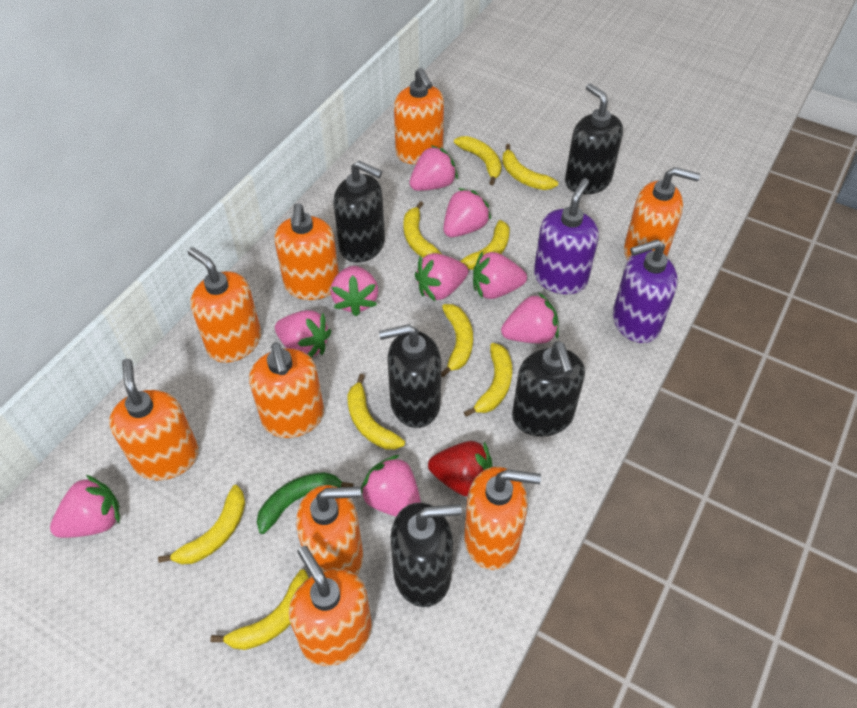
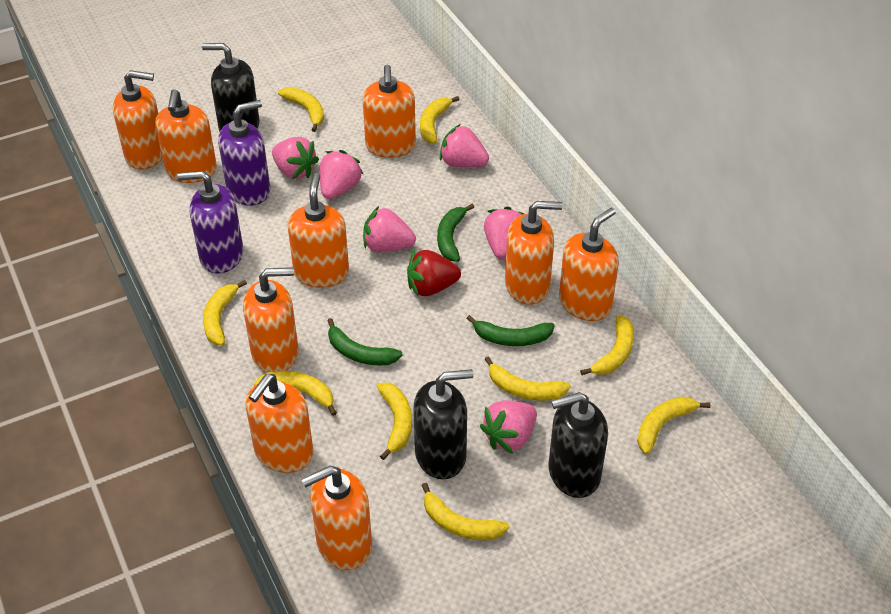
black soap dispenser: [333,161,385,263] [379,324,441,428] [390,503,462,607] [512,341,585,437] [565,83,623,194] = 5 -> [202,43,260,132] [414,369,473,479] [549,392,608,498] = 3
green banana: [257,472,354,534] = 1 -> [327,318,403,366] [437,204,474,262] [466,315,555,346] = 3
pink strawberry: [50,475,120,538] [275,310,331,358] [331,266,378,317] [361,455,421,517] [409,145,458,191] [415,253,468,302] [443,188,491,237] [473,251,527,299] [501,293,559,343] = 9 -> [272,137,319,179] [320,150,364,199] [363,206,416,252] [440,124,489,167] [480,400,537,454] [484,206,525,259] = 6

